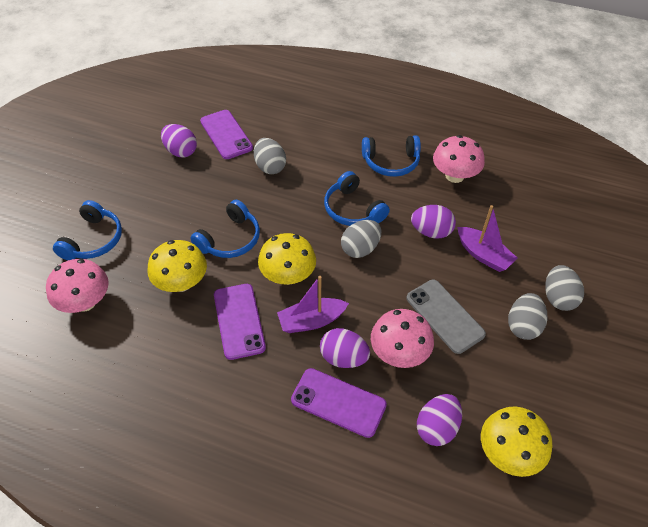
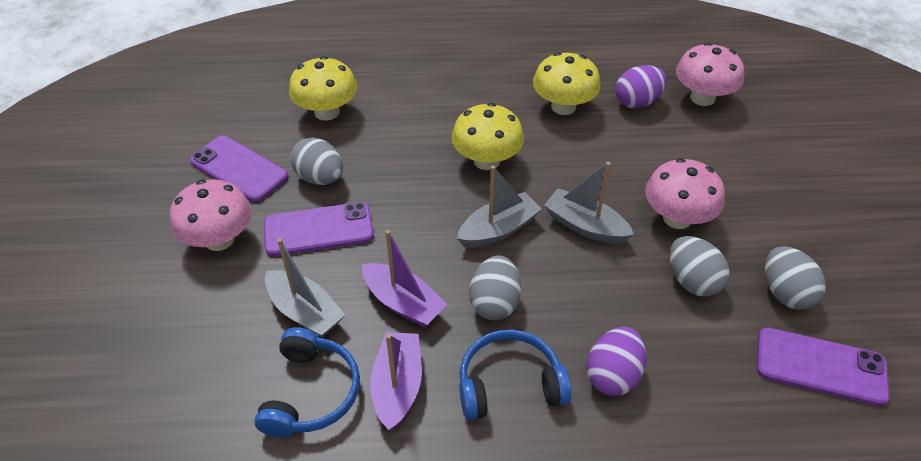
blue headphones: [53,200,122,260] [190,200,260,258] [324,171,390,226] [362,135,421,177] = 4 -> [254,327,360,437] [459,330,572,420] = 2
grey boat: none = 0 -> [265,238,345,337] [457,166,542,248] [544,162,634,244] = 3
grey phone: [406,280,486,354] = 1 -> none = 0
purple egg: [161,124,197,158] [320,328,370,368] [411,205,456,239] [417,394,462,446] = 4 -> [586,327,646,396] [615,65,667,109] = 2

